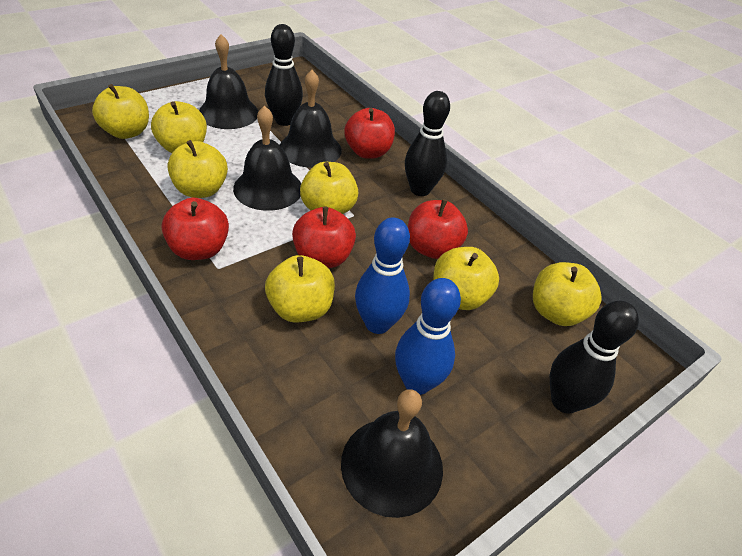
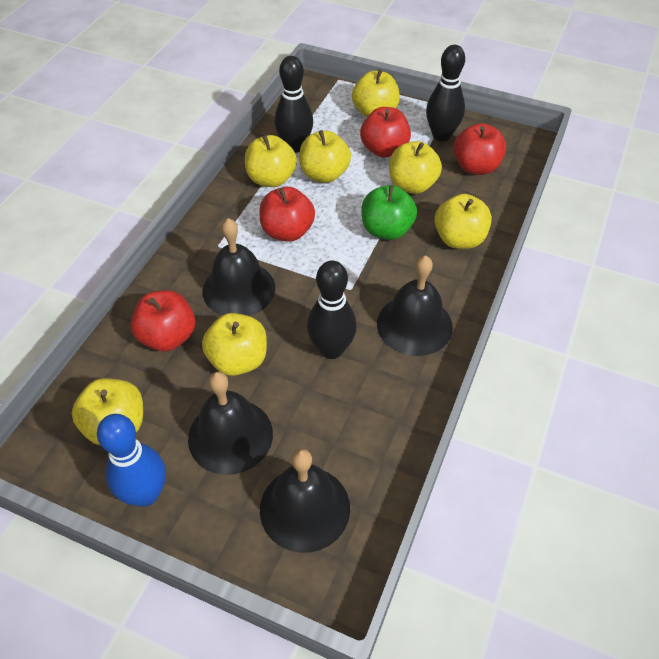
blue bowling pin: [355,218,410,334] [395,278,461,395] = 2 -> [97,414,166,507] = 1
green apple: none = 0 -> [362,185,417,240] = 1

